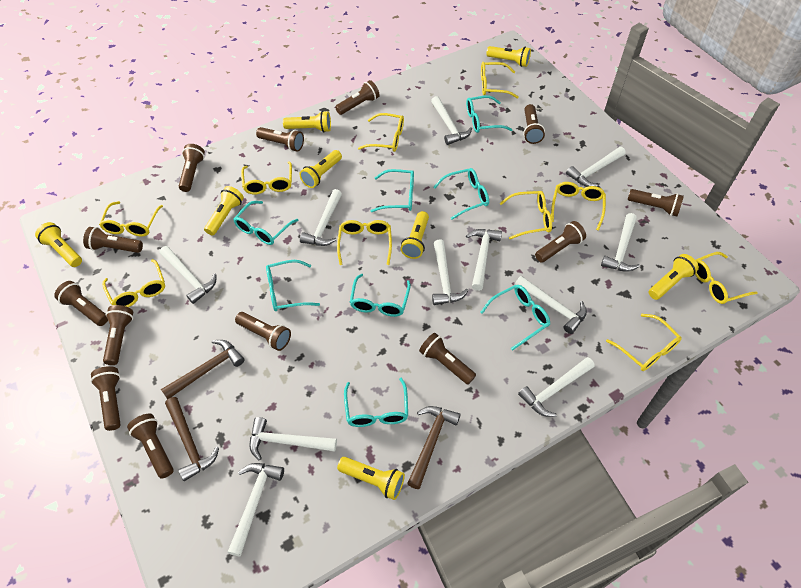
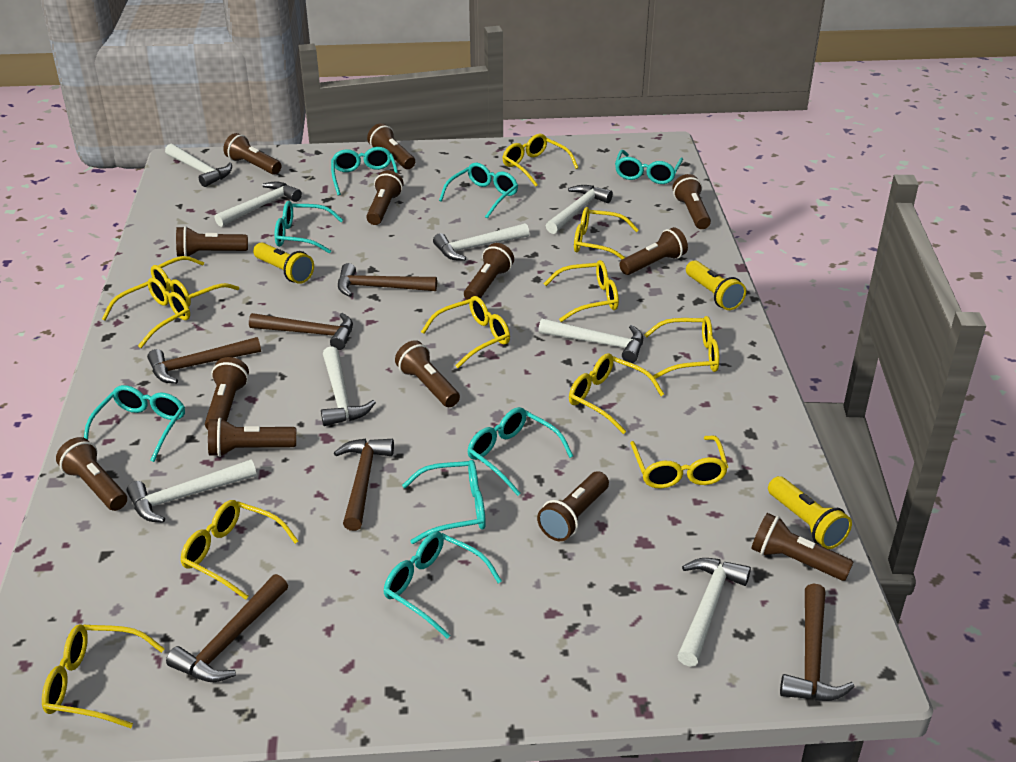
brown hammer: [161,340,245,399] [165,397,219,481] [407,406,461,489] = 3 -> [147,337,261,384] [166,574,288,682] [249,313,353,350] [334,439,394,531] [338,263,437,297] [780,583,855,701] = 6
white hammer: [159,246,216,304] [228,463,284,557] [249,417,337,461] [300,189,342,246] [431,96,472,145] [432,239,469,305] [466,229,502,291] [515,276,587,334] [518,357,595,417] [566,147,626,187] [601,213,640,272] = 11 -> [127,459,257,523] [165,144,232,187] [215,181,302,227] [321,346,376,426] [433,223,529,261] [538,319,643,363] [546,185,613,234] [677,558,751,667] = 8
yellow flashlight: [35,222,82,267] [204,186,244,236] [283,111,331,132] [299,150,342,188] [337,457,405,500] [401,211,429,259] [486,46,531,67] [649,254,699,300] = 8 -> [253,242,314,284] [686,260,746,310] [768,476,852,549] = 3
yellow glasses: [99,201,163,236] [102,259,165,307] [241,162,292,194] [337,220,392,265] [358,113,404,152] [481,62,519,99] [500,191,552,239] [551,182,606,231] [606,314,682,371] [695,252,757,304] = 10 -> [42,624,165,728] [102,278,190,348] [151,256,239,307] [180,500,298,600] [421,296,510,368] [503,134,578,187] [544,260,619,322] [569,353,664,434] [574,207,639,259] [630,435,728,488] [644,316,719,379] = 11

